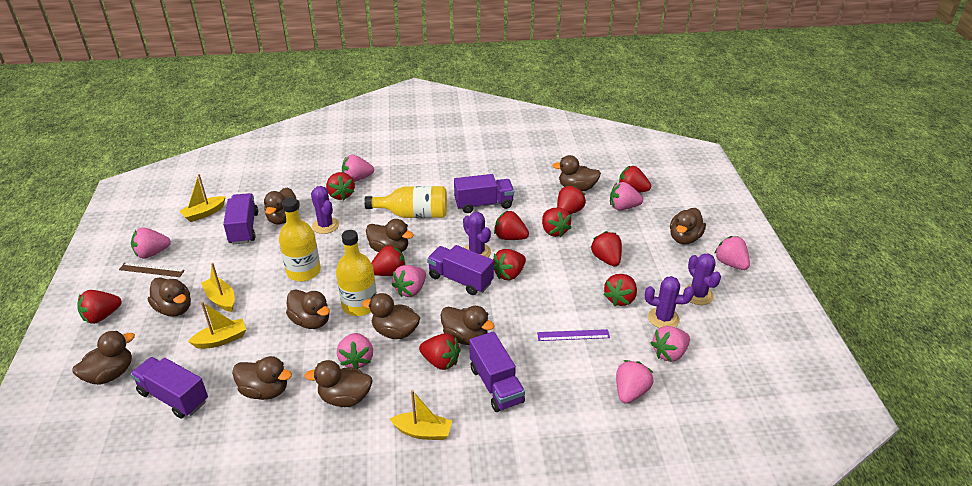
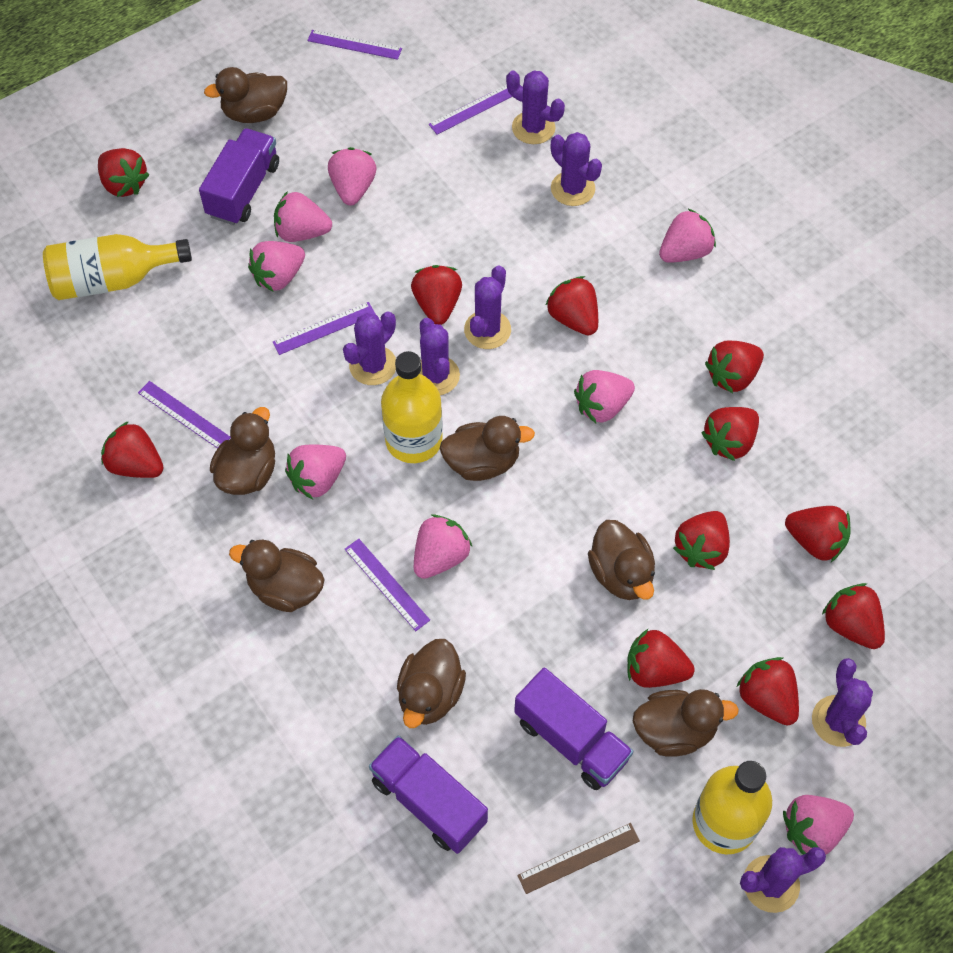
brown duck: [72,331,135,385] [148,277,191,317] [232,356,292,400] [264,187,300,224] [286,290,330,329] [305,360,372,407] [362,293,420,339] [366,219,414,252] [440,306,495,345] [552,155,601,191] [670,208,706,244] = 11 -> [204,67,287,123] [210,407,275,495] [229,540,325,612] [397,639,466,728] [440,416,535,481] [588,520,655,600] [633,689,739,757] = 7
purple cactus: [311,186,339,234] [463,212,491,257] [645,276,694,328] [683,253,721,305] = 4 -> [343,312,396,385] [420,318,460,395] [464,266,511,349] [506,70,565,144] [551,132,602,206] [740,847,826,913] [812,658,873,747] = 7
purple ruler: [537,329,610,341] = 1 -> [138,381,231,449] [273,302,376,355] [307,30,402,60] [345,539,430,631] [429,85,512,135] = 5
purple truck: [131,357,208,419] [223,193,258,244] [427,245,494,295] [454,174,514,213] [469,331,525,412] = 5 -> [199,128,279,225] [369,735,488,854] [514,668,633,790] = 3
yellow boat: [180,174,226,222] [188,302,246,349] [201,263,235,312] [390,390,452,440] = 4 -> none = 0

